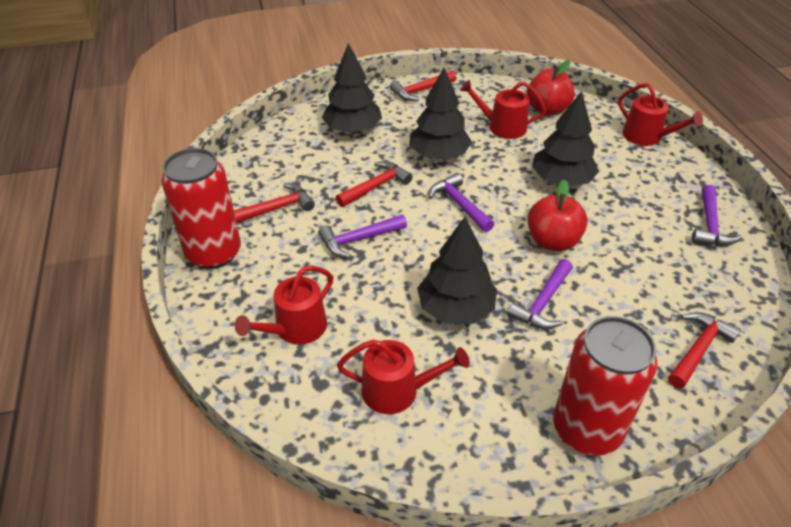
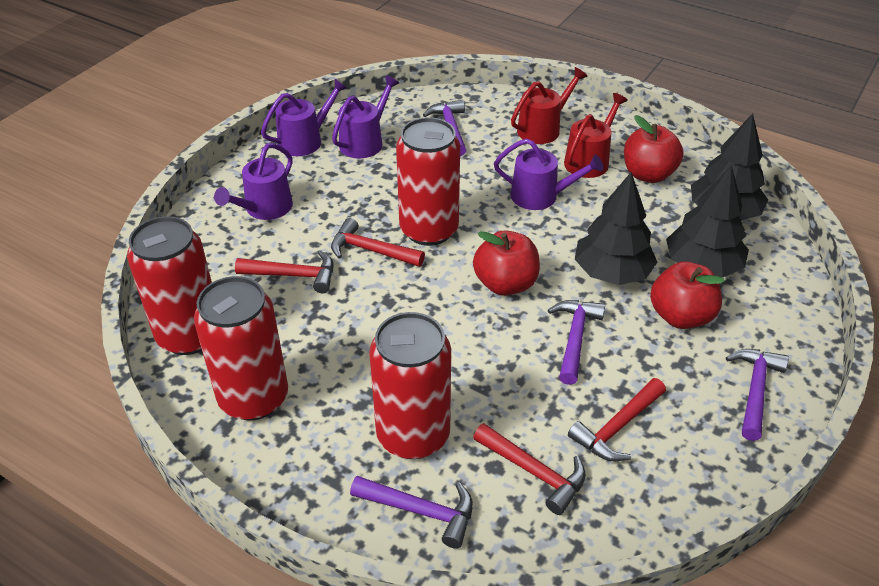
black tree: [322,43,382,133] [409,68,472,160] [417,217,497,324] [532,91,599,186] = 4 -> [575,172,658,285] [666,165,749,278] [691,113,768,221] = 3
purple watering can: none = 0 -> [214,143,293,220] [261,79,347,156] [332,75,399,158] [494,138,603,210] = 4
red apple: [527,60,575,116] [527,179,588,251] = 2 -> [473,230,540,296] [624,115,683,183] [650,262,725,329] = 3
red can: [161,148,241,269] [553,316,658,456] = 2 -> [127,216,212,355] [194,276,288,420] [369,312,451,459] [396,117,460,246] = 4
red watering can: [235,266,333,345] [337,340,470,414] [460,80,546,139] [618,83,703,146] = 4 -> [511,67,588,144] [564,93,628,178] = 2

